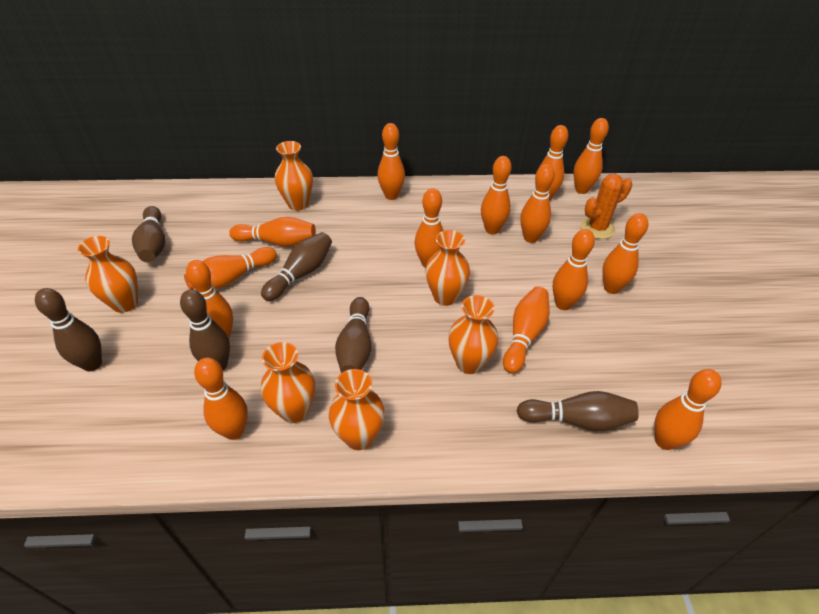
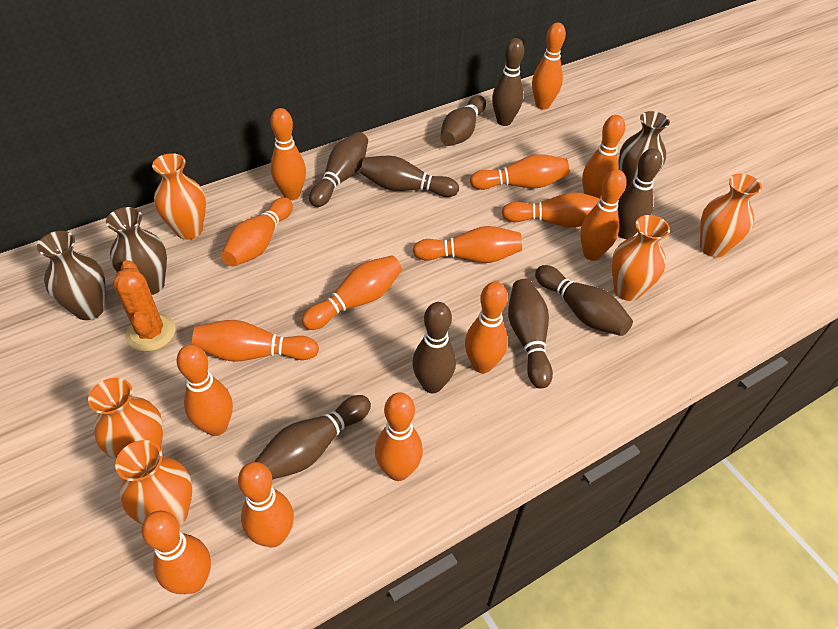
brown bowling pin: [35,288,102,371] [132,206,165,262] [180,289,230,370] [261,232,332,301] [335,297,372,373] [517,391,639,431] = 6 -> [254,395,371,480] [309,132,368,207] [360,156,459,197] [412,302,456,393] [440,95,486,146] [492,38,524,126] [508,279,553,388] [535,265,633,336] [618,148,662,239] = 9
brown vase: none = 0 -> [37,231,105,320] [106,207,167,295] [619,111,670,190] = 3
orange bowling pin: [184,247,277,290] [186,260,233,338] [194,358,248,440] [229,217,316,247] [377,123,405,200] [414,188,444,268] [481,156,512,235] [503,287,550,373] [520,164,555,243] [538,125,568,200] [553,229,595,310] [573,118,609,194] [602,213,648,294] [654,369,722,450] = 14 -> [141,511,211,594] [177,345,233,436] [192,320,319,362] [221,197,293,267] [238,462,294,548] [270,108,306,200] [301,255,402,330] [375,392,423,481] [413,226,522,263] [465,282,508,373] [470,154,569,190] [502,192,600,228] [532,23,566,109] [580,169,627,261] [582,115,625,198] = 15
orange vase: [78,236,138,313] [261,342,315,423] [275,141,313,211] [329,369,385,450] [425,230,470,306] [448,295,498,374] = 6 -> [88,378,163,460] [115,440,192,526] [152,153,206,240] [612,215,670,301] [700,173,762,257] = 5

